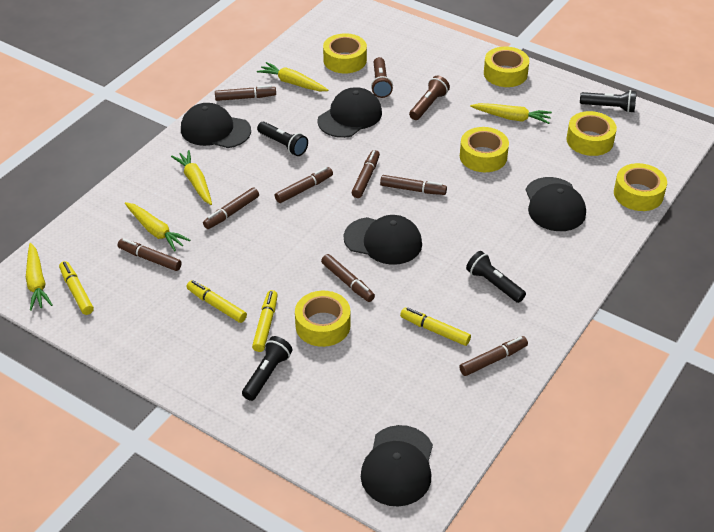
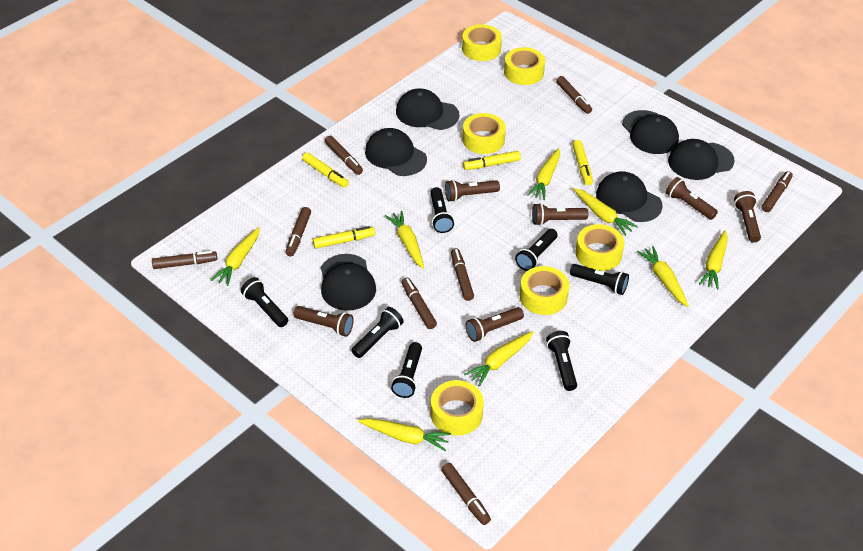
black cap: [181,103,251,148] [317,87,382,138] [344,215,422,265] [361,425,433,507] [526,177,586,231] = 5 -> [321,254,376,311] [365,128,427,176] [396,89,459,130] [596,171,663,222] [622,110,679,154] [668,139,735,180] = 6
black flashlight: [242,336,293,401] [257,122,308,156] [466,251,526,303] [580,90,637,113] = 4 -> [241,277,288,327] [351,307,404,358] [391,342,422,398] [430,187,454,233] [515,229,558,271] [546,331,577,391] [570,264,629,295] = 7
brown flashlight: [371,57,393,98] [409,76,450,120] = 2 -> [293,306,354,337] [445,180,500,202] [465,307,524,342] [532,203,588,226] [666,177,718,220] [734,191,761,243] = 6
yellow carrot: [26,243,52,311] [125,202,191,251] [171,150,212,205] [257,62,328,91] [470,103,552,124] = 5 -> [211,227,260,286] [358,418,451,451] [385,211,424,269] [464,331,533,386] [527,148,560,200] [573,188,638,236] [637,246,689,307] [699,230,728,290] = 8

